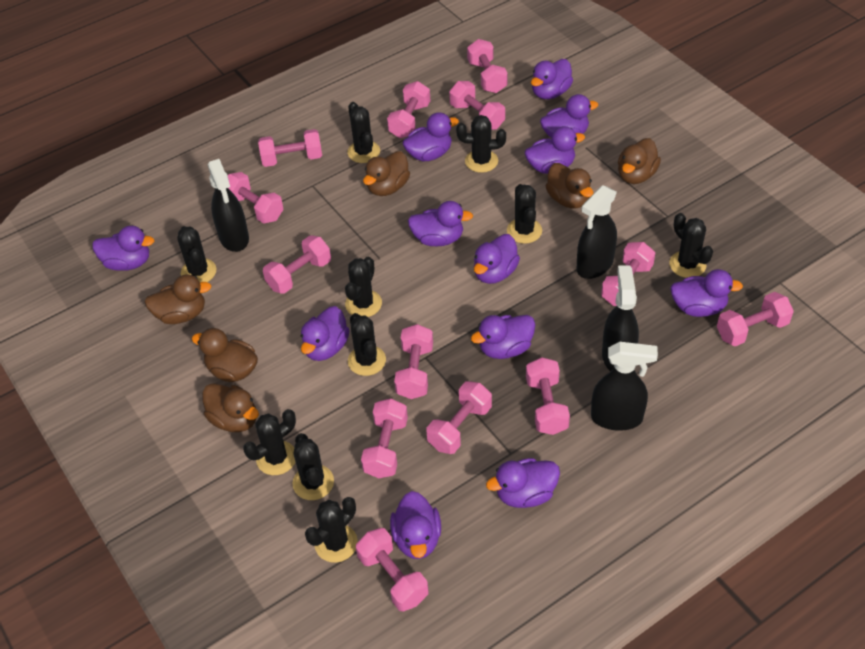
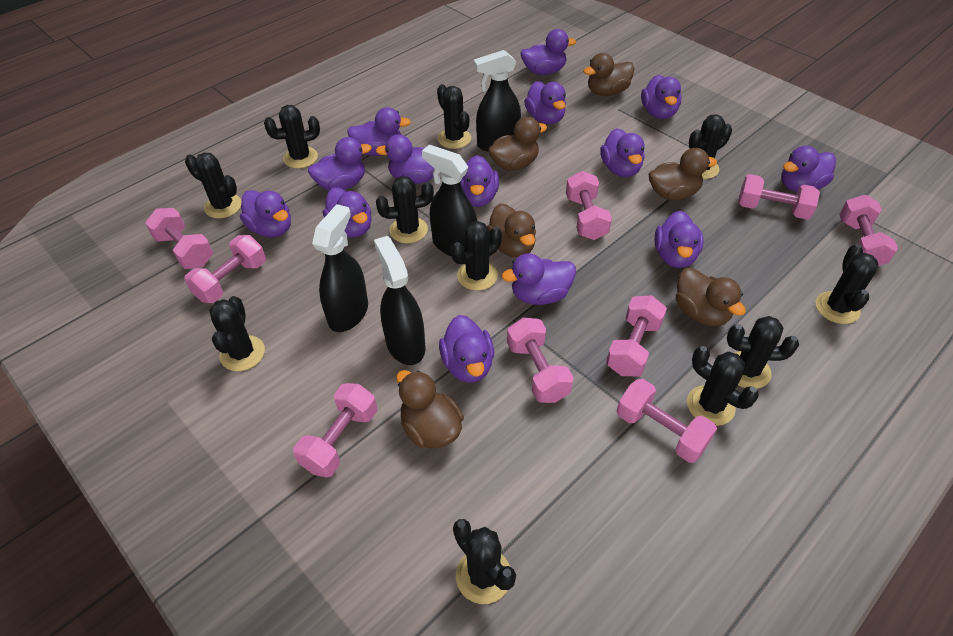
black cactus: [177,226,217,282] [243,409,296,475] [292,433,334,500] [305,497,358,563] [345,257,382,317] [347,102,380,163] [348,313,386,376] [456,115,506,173] [507,184,542,244] [669,213,713,278] = 10 -> [185,153,242,218] [209,296,265,371] [264,105,320,168] [376,176,434,243] [437,84,471,149] [451,221,502,291] [453,519,516,604] [687,346,759,426] [689,114,732,179] [727,316,799,389] [816,244,878,324] = 11
pink dumbbell: [228,172,284,224] [258,129,322,167] [263,235,331,294] [356,528,428,612] [361,399,408,478] [387,81,430,138] [394,324,433,399] [427,381,492,454] [449,81,505,130] [467,39,508,93] [526,357,570,435] [601,242,655,306] [717,292,794,346] = 13 -> [145,208,213,269] [184,235,266,303] [293,383,377,478] [507,317,574,403] [566,171,612,240] [606,295,667,376] [617,379,717,463] [738,174,820,220] [839,195,898,266] = 9
purple duck: [92,226,154,271] [301,306,350,361] [390,491,441,559] [402,112,459,161] [408,201,473,247] [471,315,535,359] [474,234,520,284] [486,458,560,508] [525,126,585,174] [531,59,573,99] [540,94,598,138] [670,269,743,317] = 12 -> [240,190,291,238] [308,137,372,190] [323,187,372,237] [347,107,411,156] [376,134,434,184] [439,315,494,383] [460,155,499,207] [502,253,576,305] [520,29,576,75] [524,81,566,125] [600,128,645,177] [641,75,681,119] [654,211,703,268] [781,146,836,192] = 14

